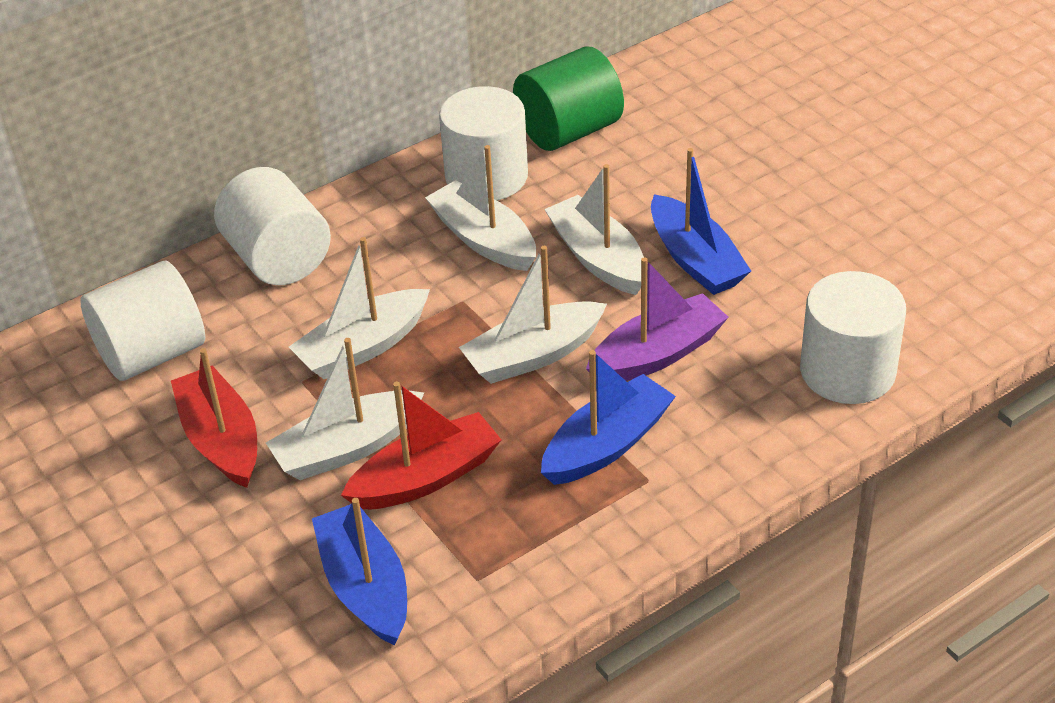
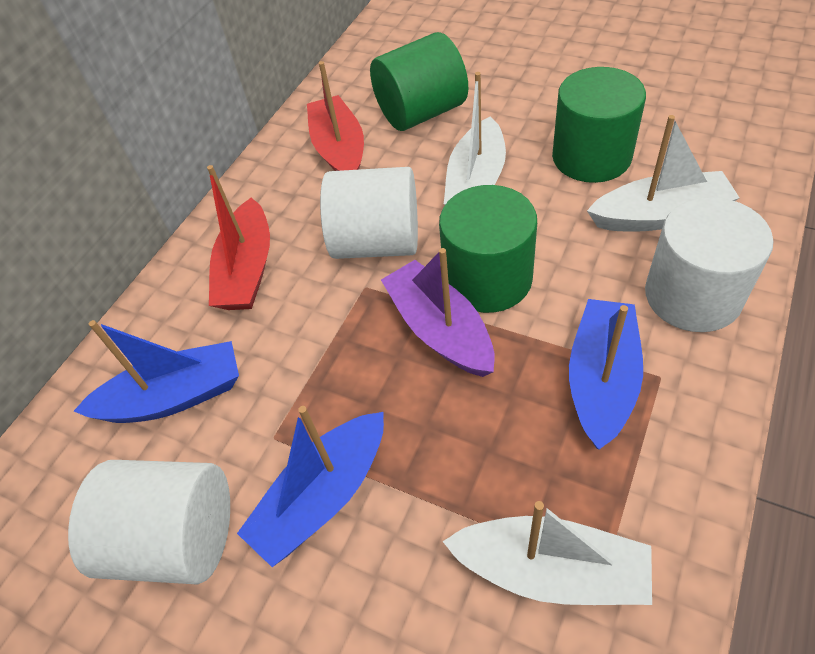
green cylinder: [513,46,624,151] = 1 -> [370,32,468,131] [439,185,537,313] [552,67,646,183] = 3
white boat: [266,338,425,480] [289,237,430,379] [425,145,536,271] [459,246,607,384] [544,164,644,295] = 5 -> [442,501,652,605] [444,72,506,205] [587,115,740,232] = 3
white cylinder: [80,261,205,381] [214,167,331,285] [439,86,528,201] [800,271,906,404] = 4 -> [68,460,230,585] [320,167,418,259] [645,197,773,332] = 3

